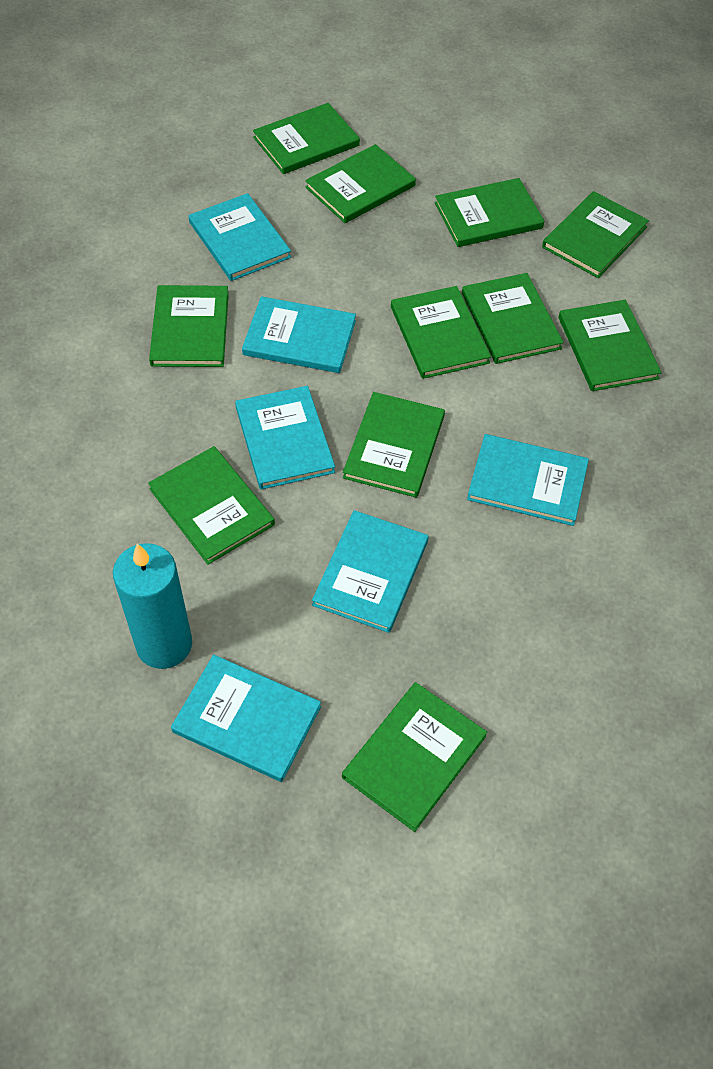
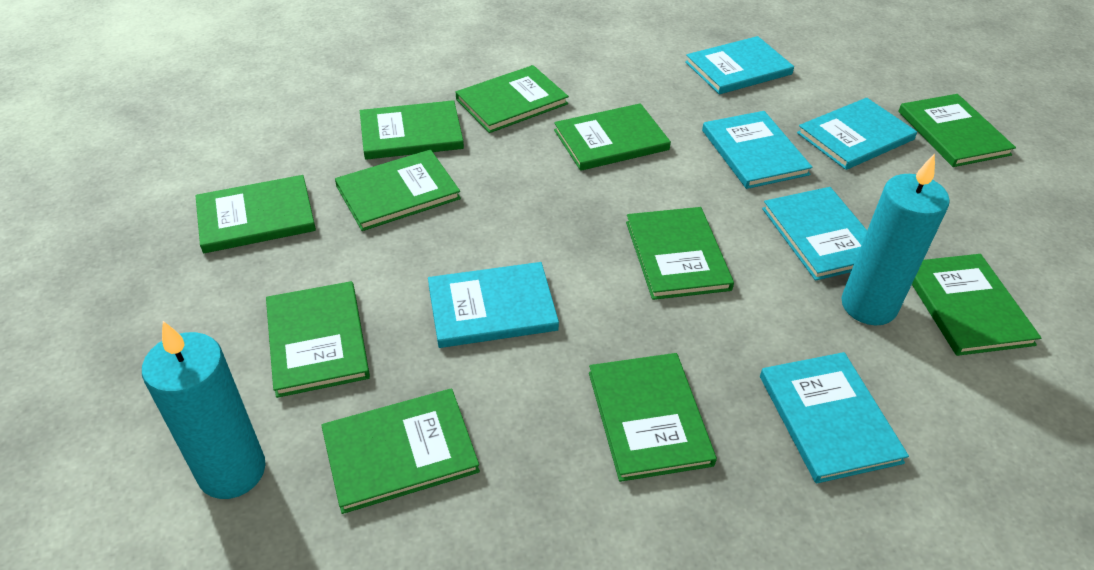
turquoise candle: [113,543,192,669] = 1 -> [142,321,266,499] [841,154,950,325] = 2

